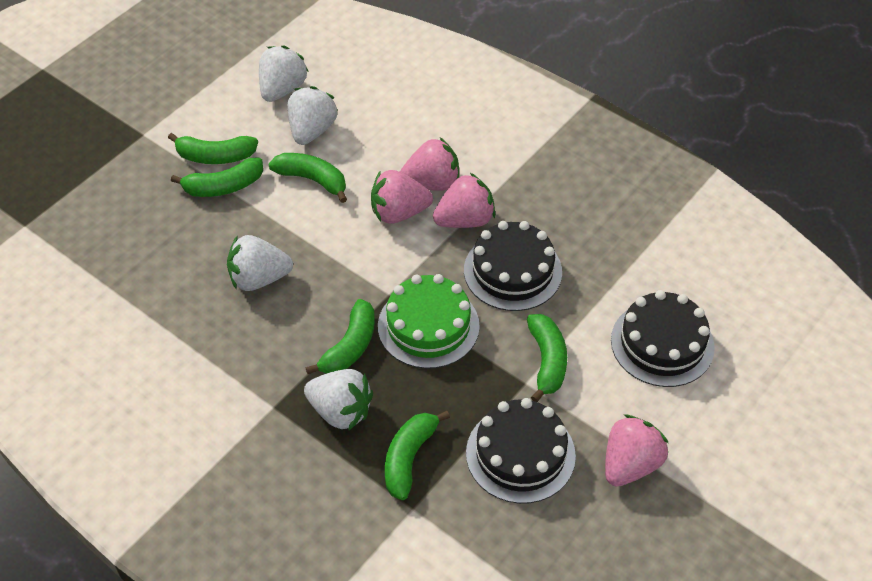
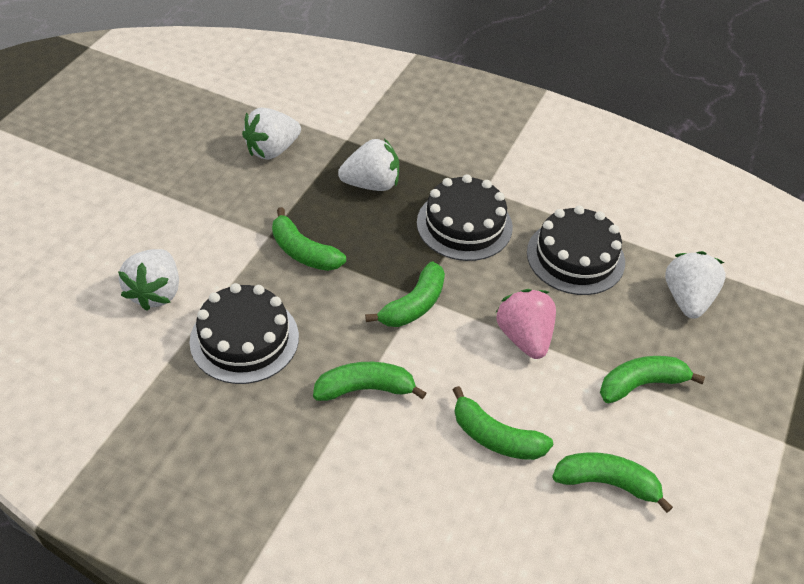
green cake: [378,274,480,369] = 1 -> none = 0
pink strawberry: [371,170,433,224] [400,137,459,191] [433,173,495,228] [605,415,668,487] = 4 -> [495,289,556,359] = 1

